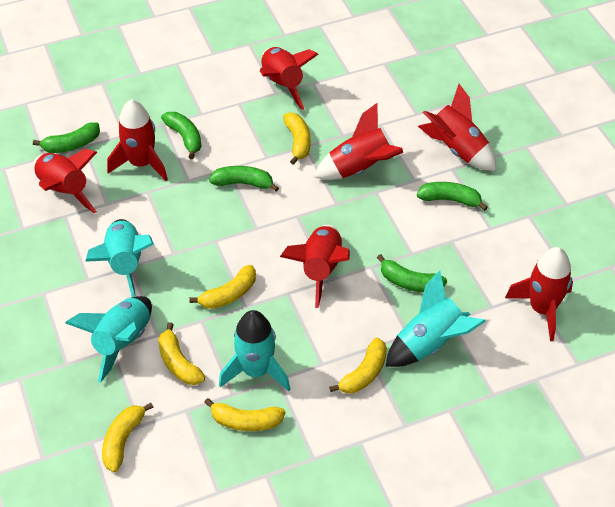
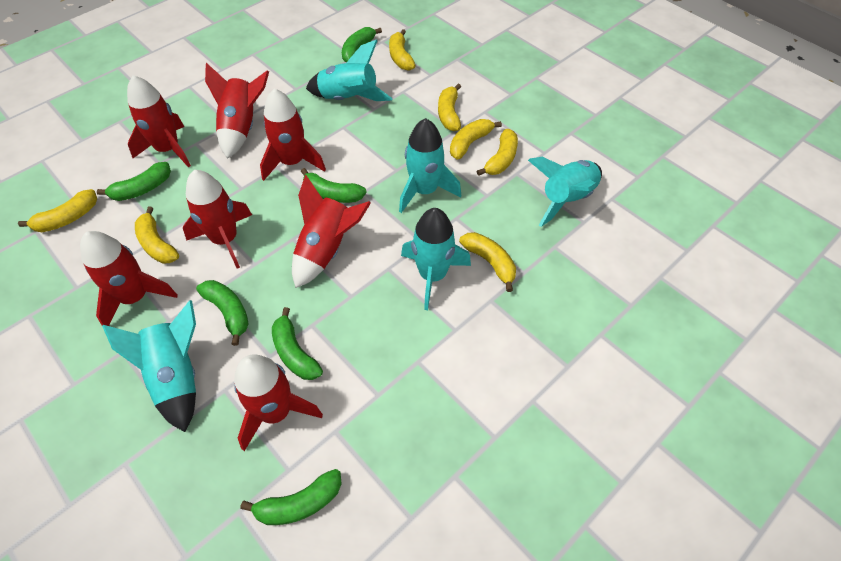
green banana: [33,122,100,153] [161,112,201,159] [209,166,279,192] [377,254,447,293] [417,182,488,211] = 5 -> [97,162,171,201] [196,280,249,346] [241,469,342,525] [272,307,323,380] [301,168,367,203] [342,27,382,62] = 6
turquoise rocket: [65,296,152,383] [85,219,154,297] [219,310,290,392] [386,270,486,367] = 4 -> [102,300,196,432] [306,40,393,101] [399,118,461,213] [401,208,471,310] [528,157,602,227] = 5
yellow banana: [102,402,153,472] [158,322,205,385] [189,265,256,309] [204,398,285,431] [283,112,310,165] [329,338,387,394] = 6 -> [18,189,97,232] [135,206,179,264] [389,29,416,71] [438,84,461,131] [450,119,502,160] [459,232,516,292] [477,129,518,176] = 7

